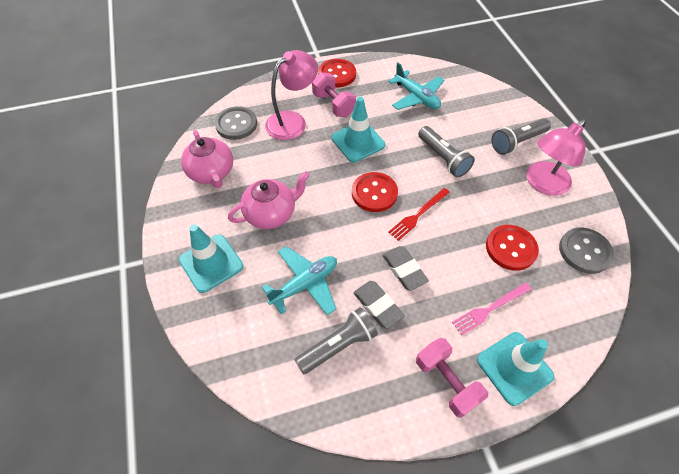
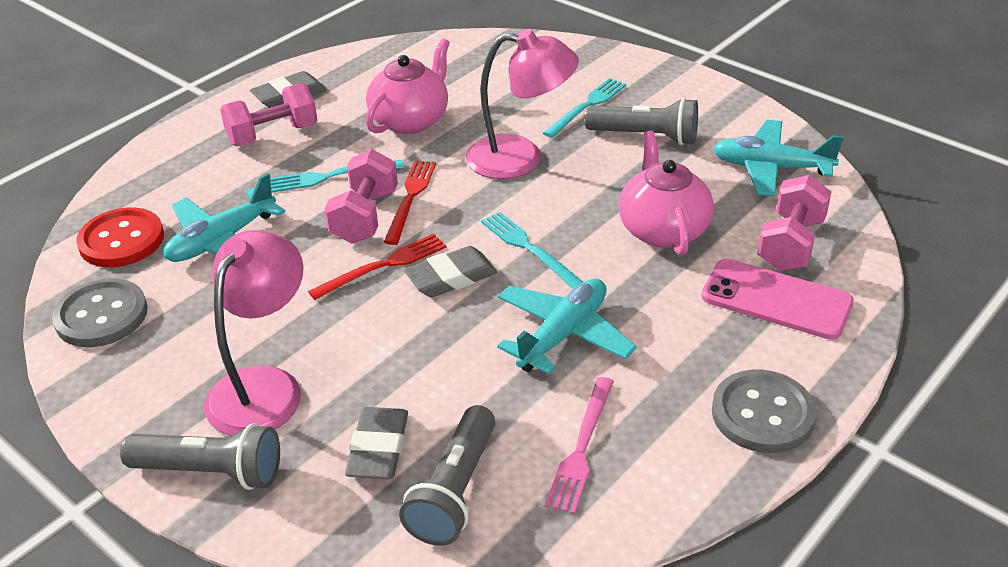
grey eraser: [353,281,405,329] [383,246,429,291] = 2 -> [250,71,327,108] [345,407,408,479] [404,246,498,297] = 3
pink dumbbell: [312,72,356,117] [416,338,488,418] = 2 -> [220,83,318,146] [324,149,398,244] [757,175,832,271] = 3
pink phone: none = 0 -> [701,259,854,340] = 1
red button: [318,59,356,87] [352,172,398,212] [486,225,539,271] = 3 -> [76,207,164,267] = 1
red fork: [388,188,450,241] = 1 -> [308,234,446,300] [384,161,436,245] = 2
turquoise fork: none = 0 -> [270,160,404,192] [481,212,583,289] [543,78,627,138] = 3
turquoise plane: [262,246,337,315] [388,63,444,110] = 2 -> [164,173,285,262] [497,279,637,374] [713,120,844,197] = 3
turquoise traffic cone: [179,224,244,293] [331,97,385,162] [477,332,554,406] = 3 -> none = 0

